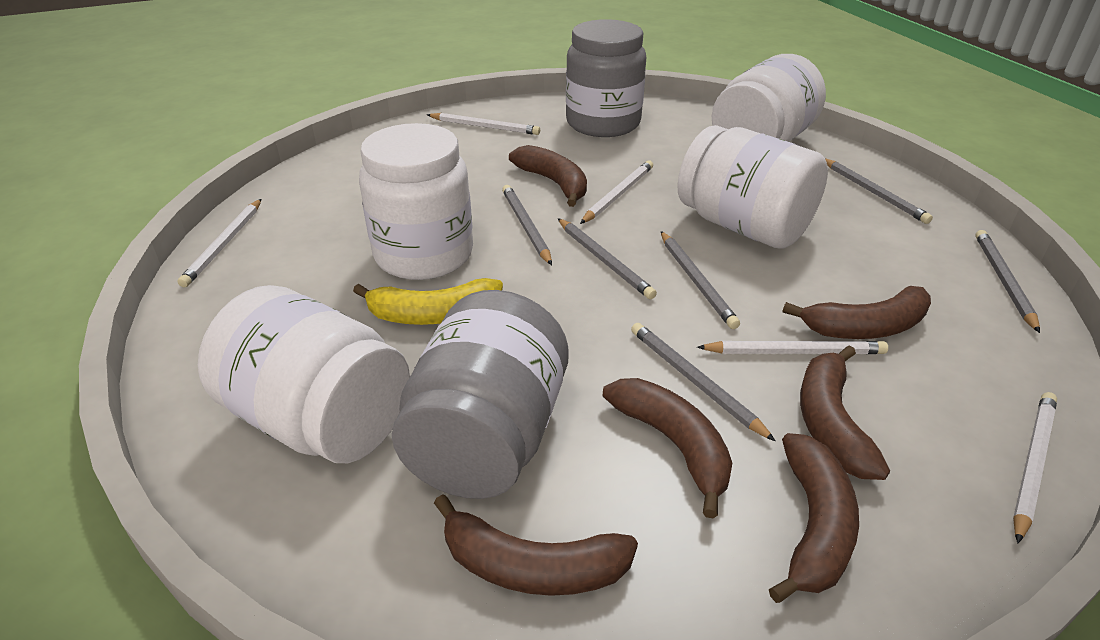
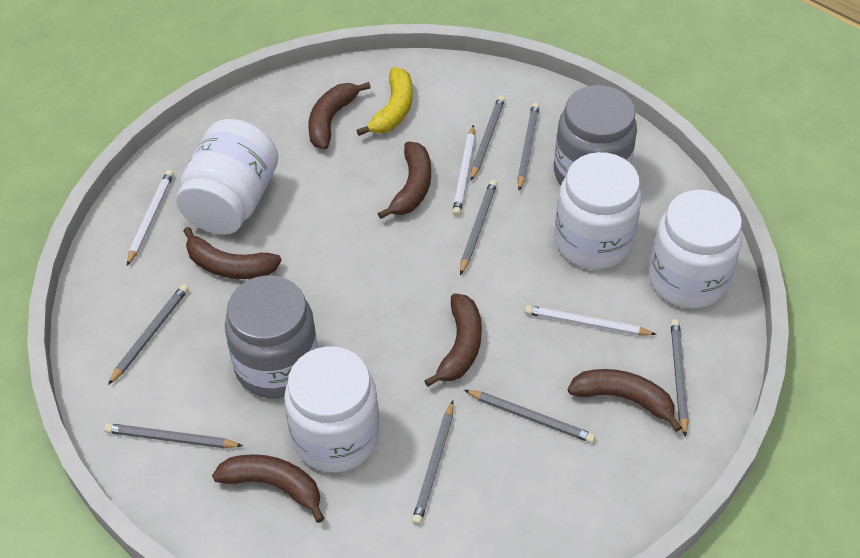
grey pencil: [502,185,552,265] [558,218,657,299] [631,323,775,441] [661,231,740,329] [825,159,933,224] [975,230,1040,333] = 6 -> [104,423,243,448] [108,284,189,385] [412,401,454,525] [460,180,497,275] [464,390,595,443] [470,96,505,181] [517,103,539,191] [671,319,689,437] = 8
white pencil: [178,199,261,287] [427,113,540,135] [580,161,653,224] [697,341,888,354] [1013,392,1057,543] = 5 -> [127,170,174,266] [452,125,475,216] [525,305,657,336] = 3

